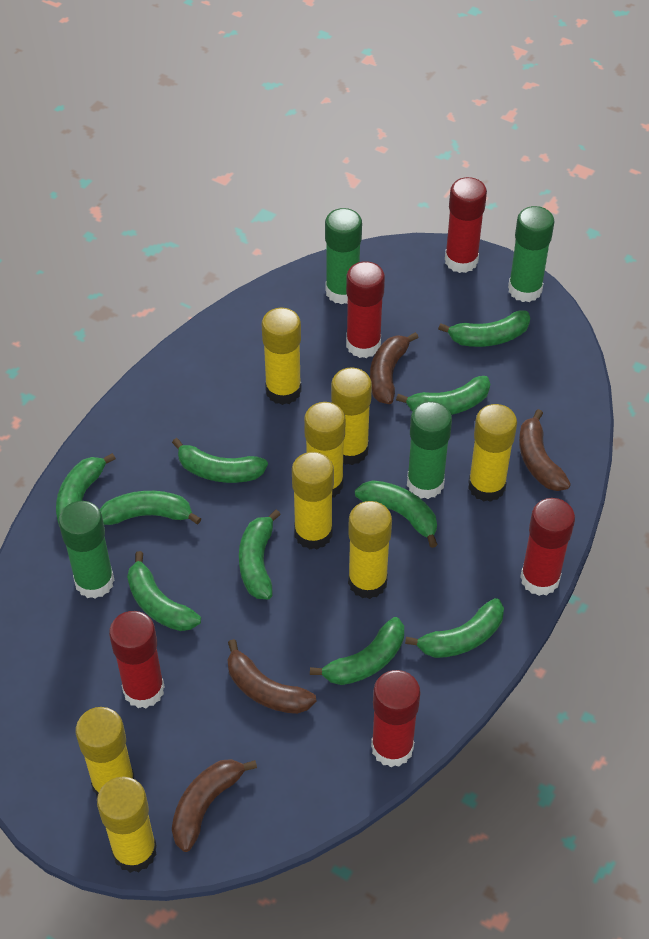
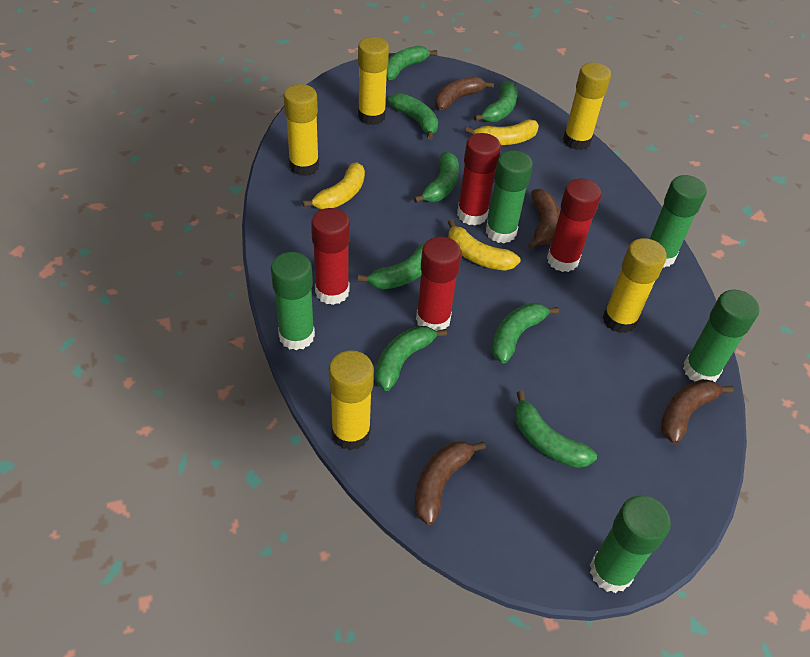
green banana: [56,453,116,524] [100,491,201,525] [127,551,201,631] [172,438,268,483] [239,509,281,599] [310,617,404,685] [355,480,438,548] [396,376,490,415] [405,598,504,658] [438,310,530,347] = 10 -> [358,243,425,290] [375,326,447,391] [386,45,437,80] [388,93,438,140] [414,152,459,203] [474,81,518,122] [492,303,559,364] [515,391,597,468] = 8
green glue stick: [59,501,114,599] [325,208,362,304] [407,401,452,499] [508,206,555,302] = 4 -> [271,252,315,350] [486,150,533,243] [590,495,671,593] [650,175,707,268] [683,290,759,382] = 5
red glue stick: [109,611,165,708] [346,261,385,358] [371,670,420,767] [445,177,487,273] [520,498,575,596] = 5 -> [311,208,350,305] [416,237,462,331] [457,133,501,226] [547,179,601,272] = 4
yellow banana: none = 0 -> [303,162,365,209] [448,219,521,271] [465,119,539,145] = 3
yellow glue stick: [76,707,135,797] [97,777,157,873] [262,308,302,405] [292,452,334,550] [304,402,345,497] [331,368,372,465] [348,501,392,599] [468,404,517,502] = 8 -> [284,84,319,176] [329,350,374,450] [358,37,389,125] [563,62,611,150] [603,238,667,333] = 5

